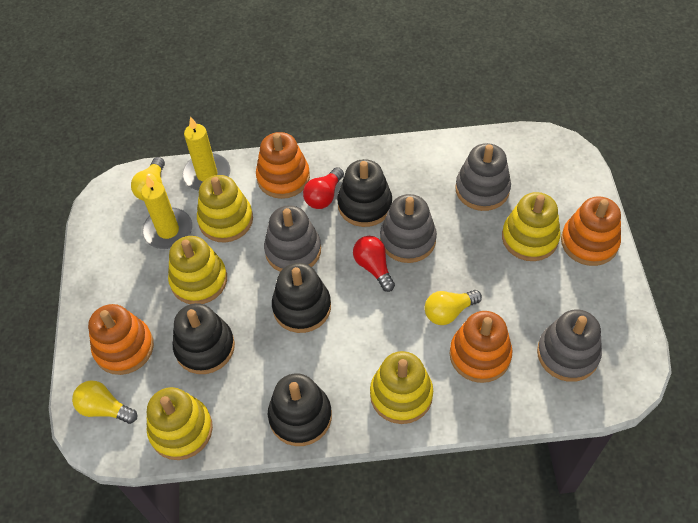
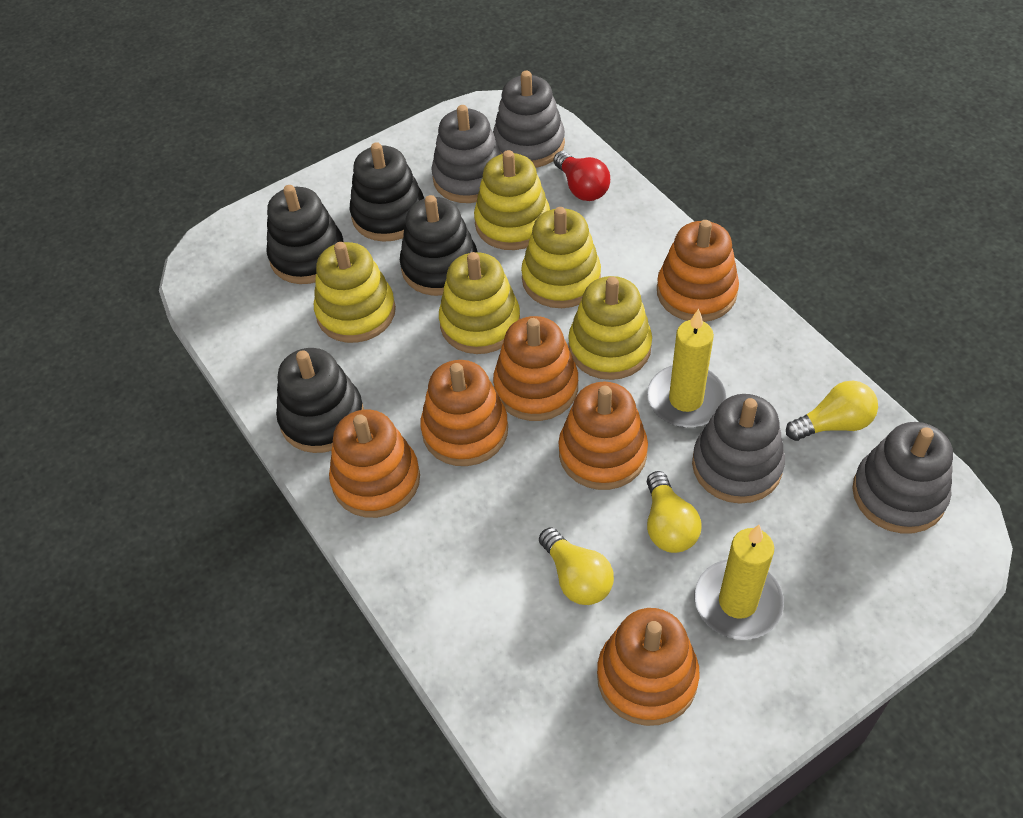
orange stacking toy: [88,304,154,375] [256,132,310,199] [449,311,512,383] [561,196,621,266] = 4 -> [329,410,420,518] [420,360,508,466] [493,316,578,421] [558,382,648,490] [597,608,700,726] [657,220,739,322] = 6
red light bulb: [303,167,344,209] [353,236,395,292] = 2 -> [553,151,610,201] = 1

